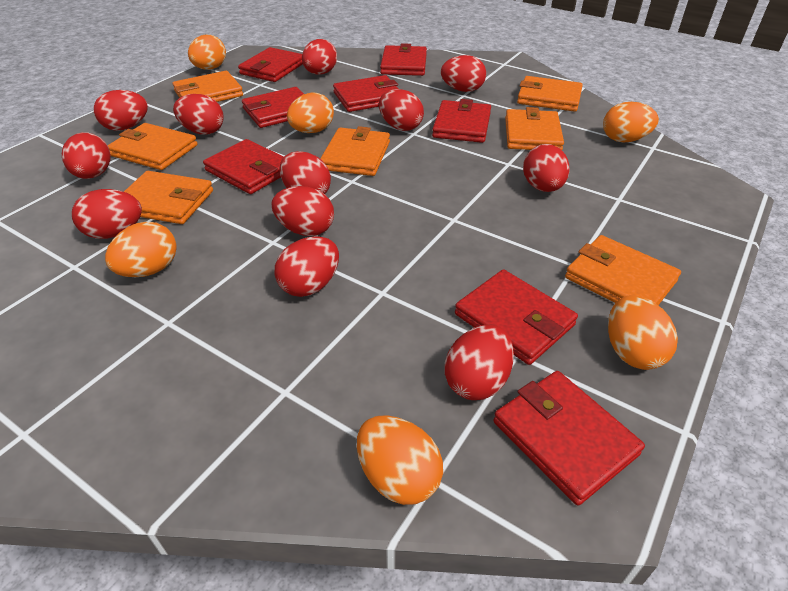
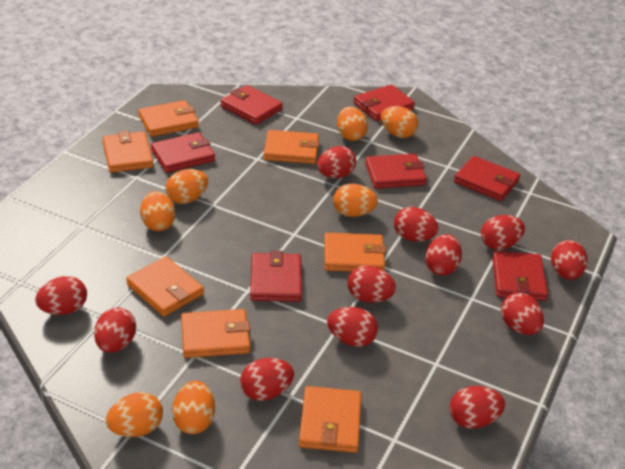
orange egg: [105,222,177,277] [188,35,226,70] [287,92,334,133] [357,415,443,505] [603,102,659,142] [608,295,678,370] = 6 -> [106,392,163,437] [140,191,175,231] [166,169,208,204] [172,381,215,434] [333,184,378,217] [337,106,368,141] [381,106,418,138] = 7
red wallet: [203,139,284,194] [238,47,303,82] [242,87,304,128] [333,75,398,112] [380,43,427,76] [432,99,491,143] [455,269,578,365] [493,371,645,506] = 8 -> [151,132,215,173] [220,85,283,125] [250,251,302,302] [353,84,415,121] [365,154,427,189] [454,156,520,201] [492,251,548,301] = 7

